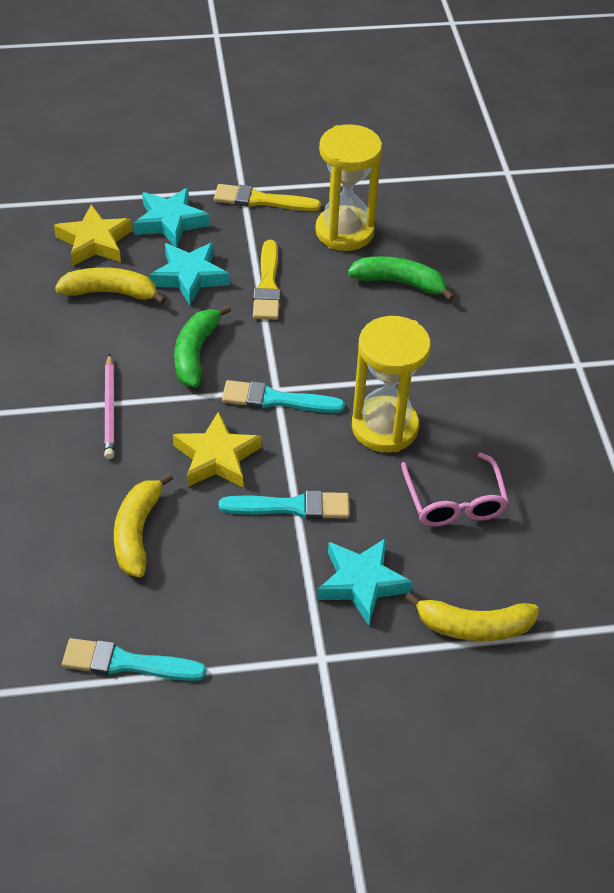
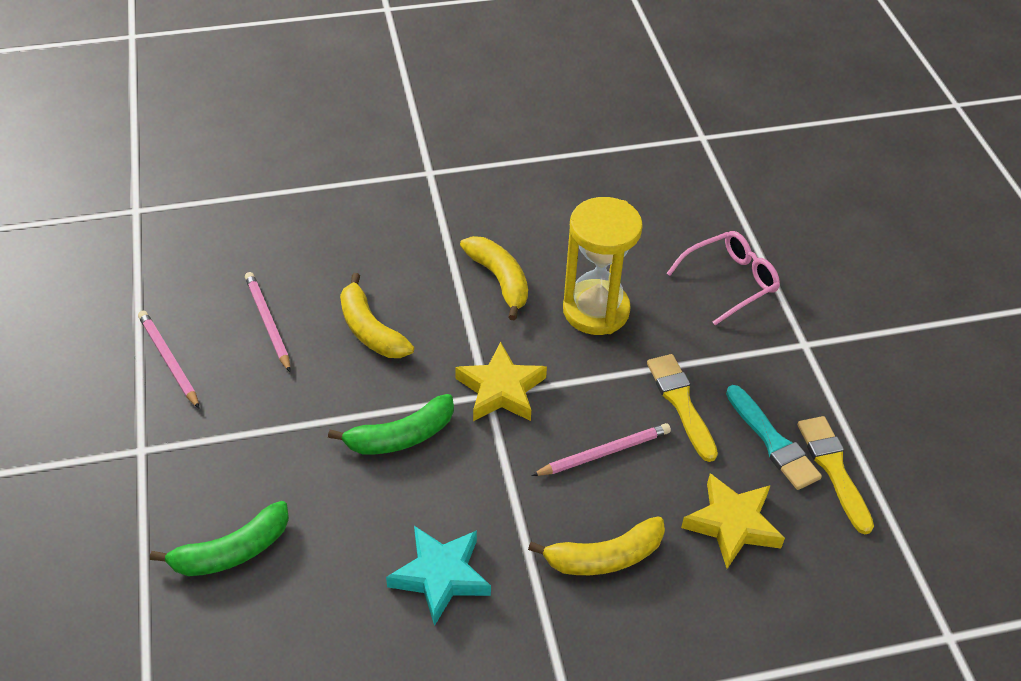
pink pencil: [104,354,115,459] = 1 -> [138,311,200,409] [245,272,290,372] [531,423,671,476] = 3
turquoise brush: [62,638,207,681] [219,490,350,519] [222,380,345,413] = 3 -> [726,385,822,490] = 1
turquoise star: [134,187,210,247] [149,242,229,305] [317,538,413,625] = 3 -> [386,526,491,626] = 1
yellow hourglass: [315,124,382,251] [352,316,431,453] = 2 -> [563,197,643,335] = 1

